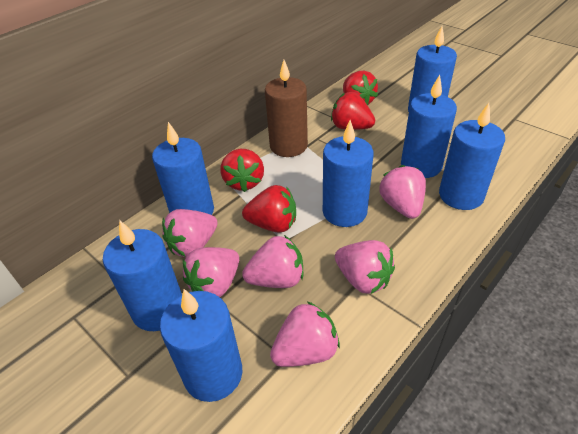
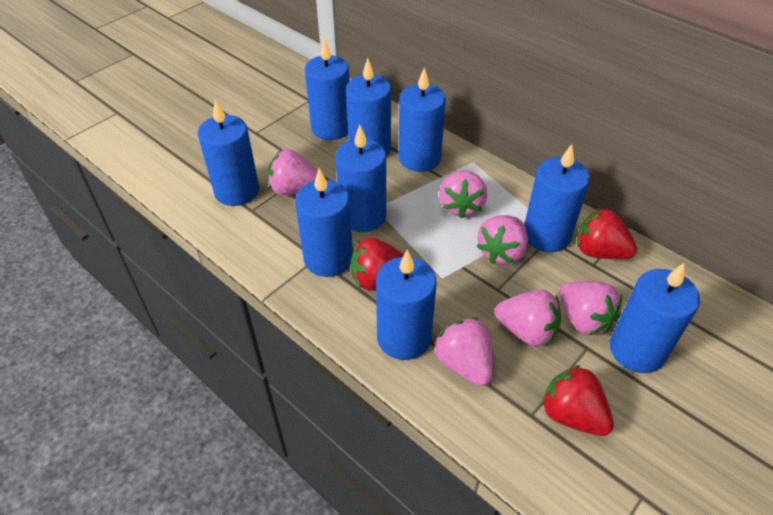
blue candle: [103,220,182,331] [152,122,214,215] [160,289,243,402] [323,120,374,227] [401,75,457,178] [408,26,457,112] [439,103,505,210] = 7 -> [198,100,259,206] [295,168,353,277] [305,38,350,140] [336,125,386,232] [346,58,391,156] [376,250,437,360] [398,67,446,172] [524,144,590,252] [610,263,700,373] = 9
brown candle: [265,60,308,157] = 1 -> none = 0
red strawberry: [221,149,264,192] [242,185,296,233] [331,92,375,130] [343,71,378,105] = 4 -> [351,238,404,290] [541,365,614,436] [577,208,637,259] = 3

